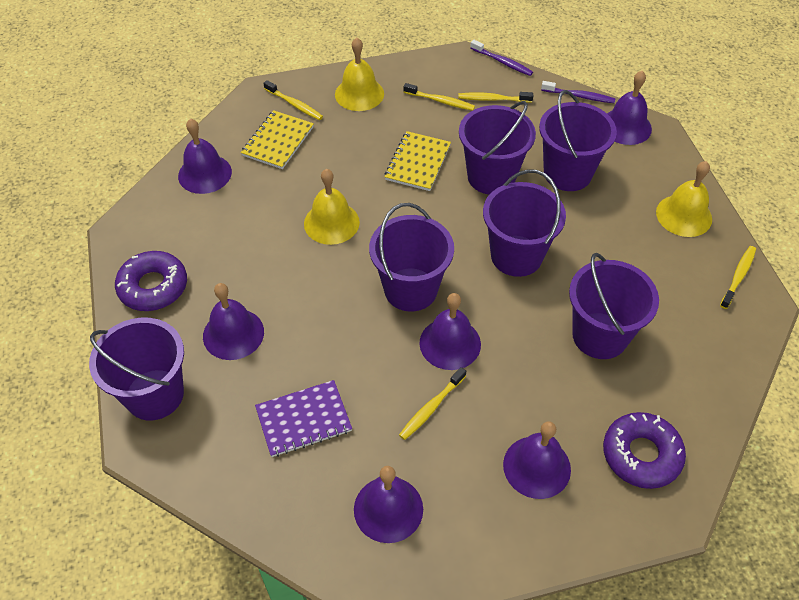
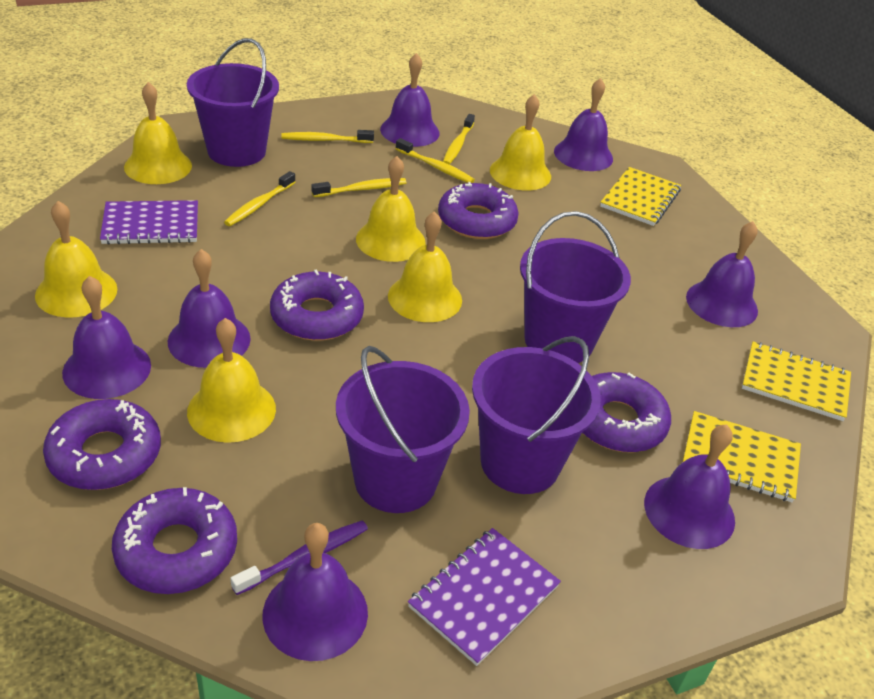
purple bell: [178,118,232,194] [203,283,264,360] [354,466,423,543] [419,293,481,370] [503,421,571,499] [607,71,652,145] = 6 -> [62,276,151,399] [168,249,251,368] [262,523,368,661] [380,53,440,147] [554,78,613,171] [644,424,735,549] [686,221,758,327] = 7
purple bucket: [89,318,184,420] [369,203,454,312] [459,101,536,195] [483,169,566,277] [539,90,617,191] [569,253,659,359] = 6 -> [187,38,279,167] [336,346,470,513] [472,336,601,494] [520,211,631,363] = 4
purple donut: [115,251,187,311] [603,412,686,489] = 2 -> [43,399,161,490] [112,487,237,594] [270,269,364,341] [438,182,519,239] [582,372,671,452] = 5
purple notebook: [255,380,352,457] = 1 -> [100,200,198,244] [408,528,561,666] = 2
purple toothbrush: [470,40,533,76] [541,81,615,103] = 2 -> [230,520,368,595] = 1
yellow bell: [304,169,360,245] [335,38,384,111] [656,161,712,237] = 3 -> [35,201,117,318] [124,82,192,184] [187,318,276,443] [356,156,426,262] [388,211,462,322] [490,94,551,191] = 6
yellow notebook: [241,110,314,169] [384,131,451,191] = 2 -> [600,167,681,226] [683,411,801,503] [742,342,851,421] = 3

